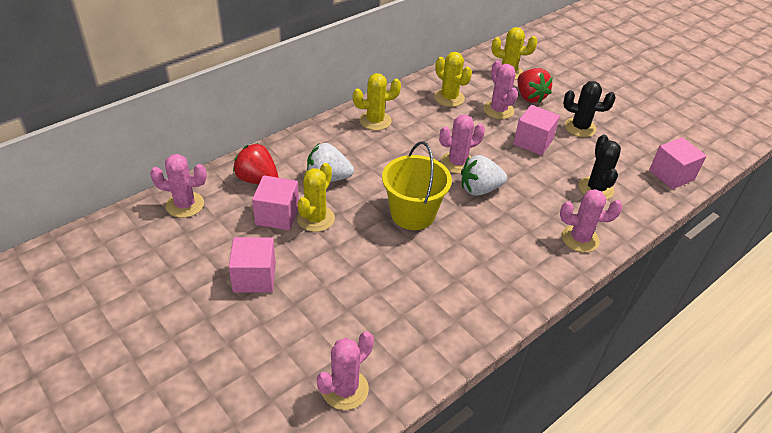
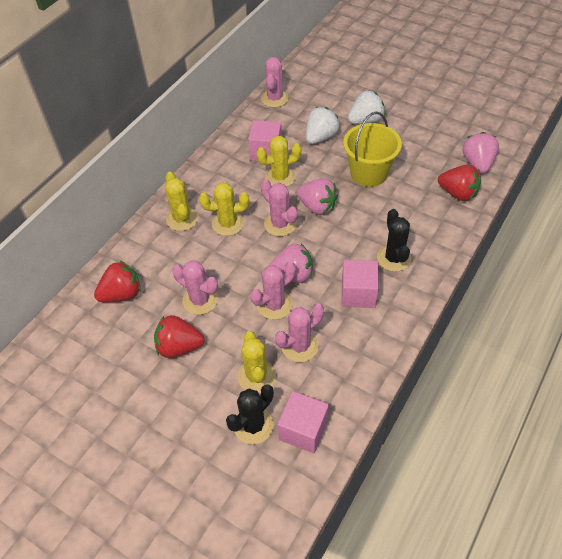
pink cube: [229,237,276,293] [252,176,299,230] [513,105,560,156] [649,137,707,189] = 4 -> [248,120,282,161] [277,391,329,453] [342,260,379,308] = 3
pink strawberry: none = 0 -> [268,244,312,283] [296,178,338,215] [462,132,499,173] = 3
red strawberry: [233,143,279,184] [517,68,553,103] = 2 -> [94,261,141,302] [154,315,205,358] [438,165,481,201] = 3

